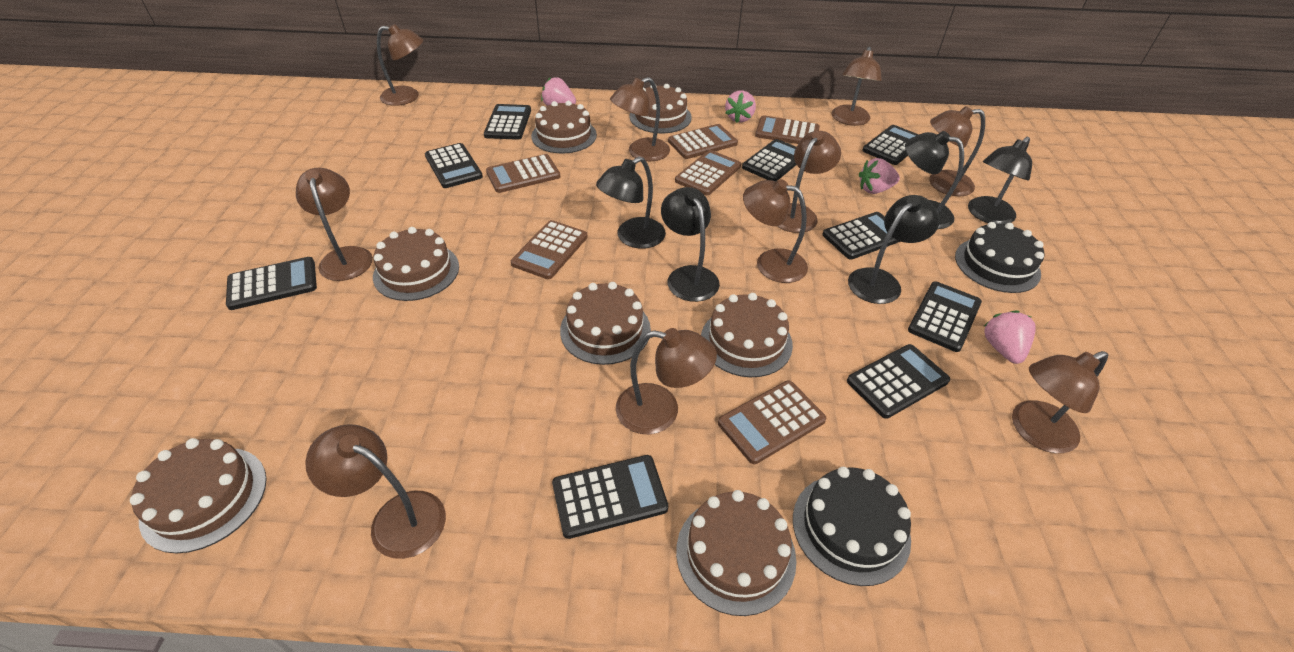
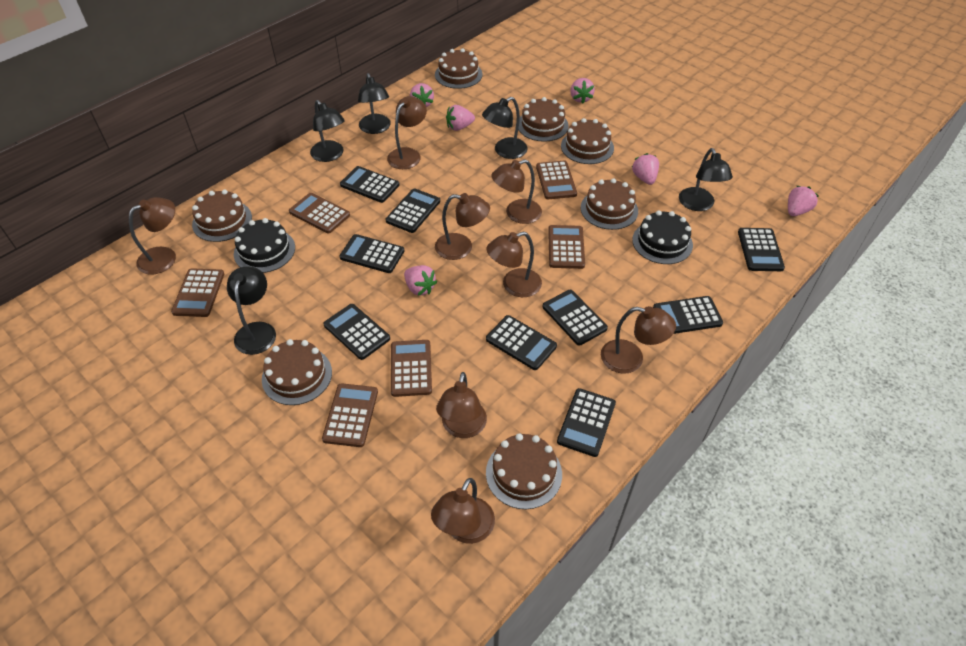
brown lamp: [296,168,373,281] [305,424,446,559] [377,24,423,106] [610,77,670,161] [616,328,717,434] [743,179,808,283] [777,131,841,233] [832,47,882,126] [929,106,985,196] [1012,351,1108,453] = 10 -> [129,197,176,274] [387,96,427,169] [431,478,495,544] [435,193,490,260] [436,372,487,438] [487,232,542,297] [491,159,542,224] [601,306,676,374] = 8
pink strawberry: [541,77,576,106] [725,91,756,123] [859,158,900,194] [984,310,1036,364] = 4 -> [404,265,437,296] [410,83,434,107] [446,105,475,131] [570,78,595,104] [632,153,659,185] [788,186,819,216] = 6

